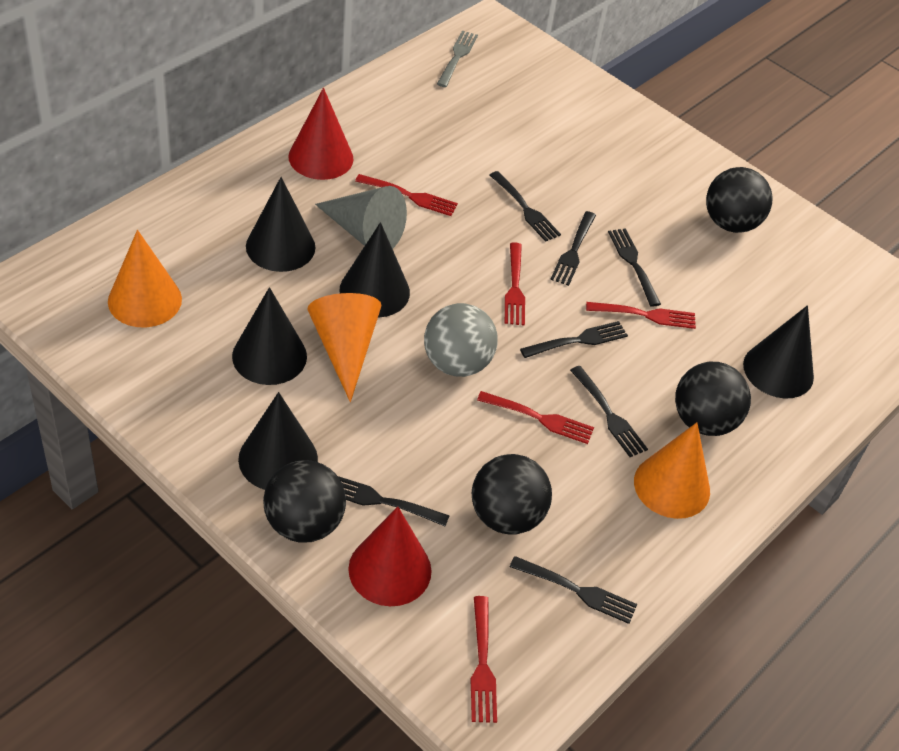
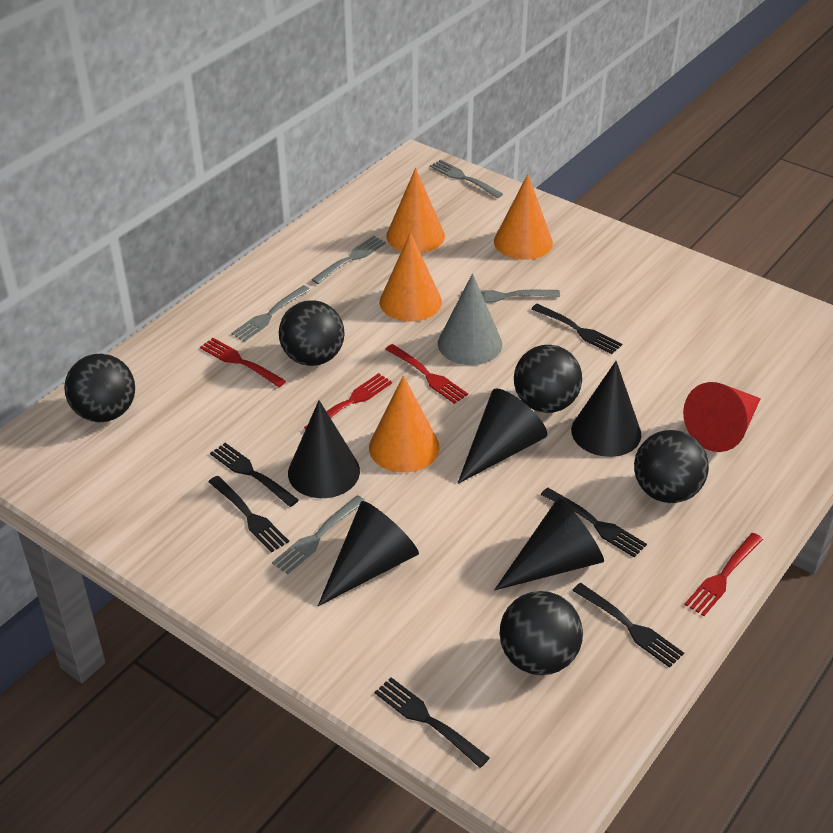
black ball: [263,460,346,542] [472,454,552,535] [675,362,751,436] [706,167,773,233] = 4 -> [64,354,135,422] [279,300,345,366] [500,591,583,675] [514,345,582,413] [634,430,709,503] = 5
black fork: [338,476,449,526] [490,171,561,242] [510,556,637,624] [520,321,628,358] [550,211,596,286] [570,366,648,457] [608,228,661,307] = 7 -> [208,476,289,553] [210,443,299,507] [375,677,490,768] [531,304,622,354] [541,488,647,557] [572,583,684,668] = 6
grey ball: [424,303,498,377] = 1 -> none = 0
grey fork: [437,31,478,87] = 1 -> [231,285,310,342] [272,495,366,574] [311,236,386,284] [430,159,503,198] [461,290,560,303] = 5
orange cone: [108,230,182,327] [308,293,382,402] [634,422,710,519] = 3 -> [369,376,439,473] [380,232,442,322] [386,168,445,253] [494,174,553,260] = 4
red cone: [288,88,354,180] [348,507,432,606] = 2 -> [683,382,761,452] = 1
red fork: [355,174,458,216] [471,596,497,723] [477,391,594,444] [505,242,525,326] [586,302,696,329] = 5 -> [200,338,286,387] [304,373,392,429] [385,344,468,404] [684,533,763,616] = 4

